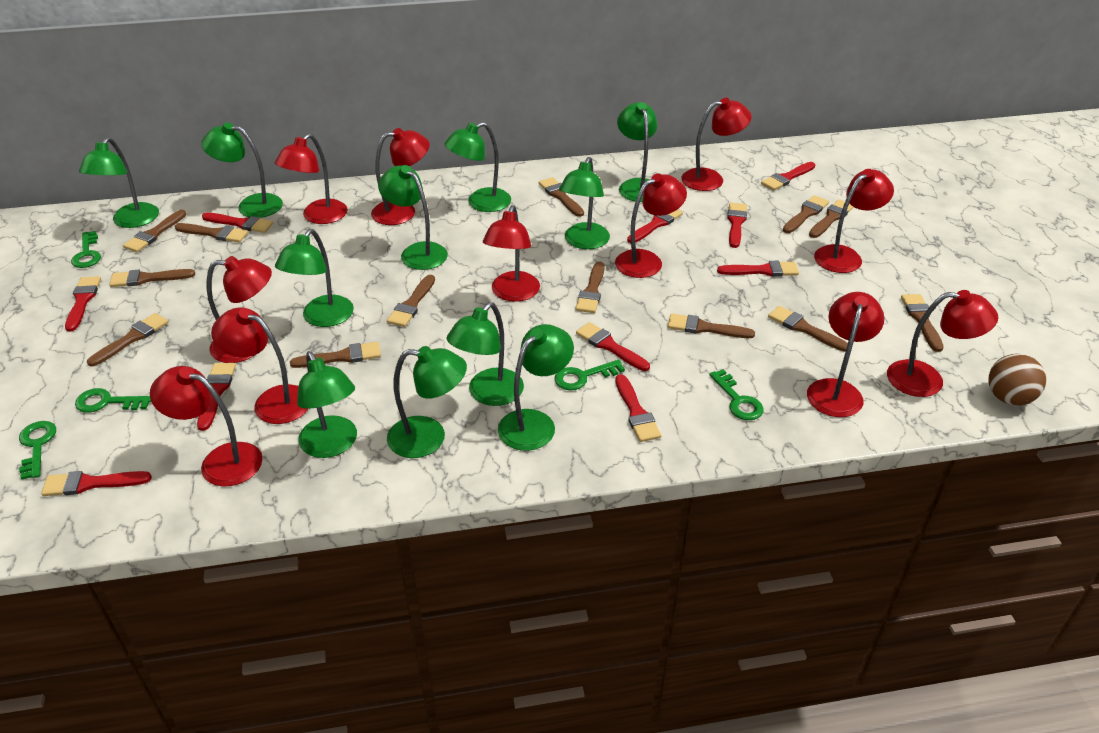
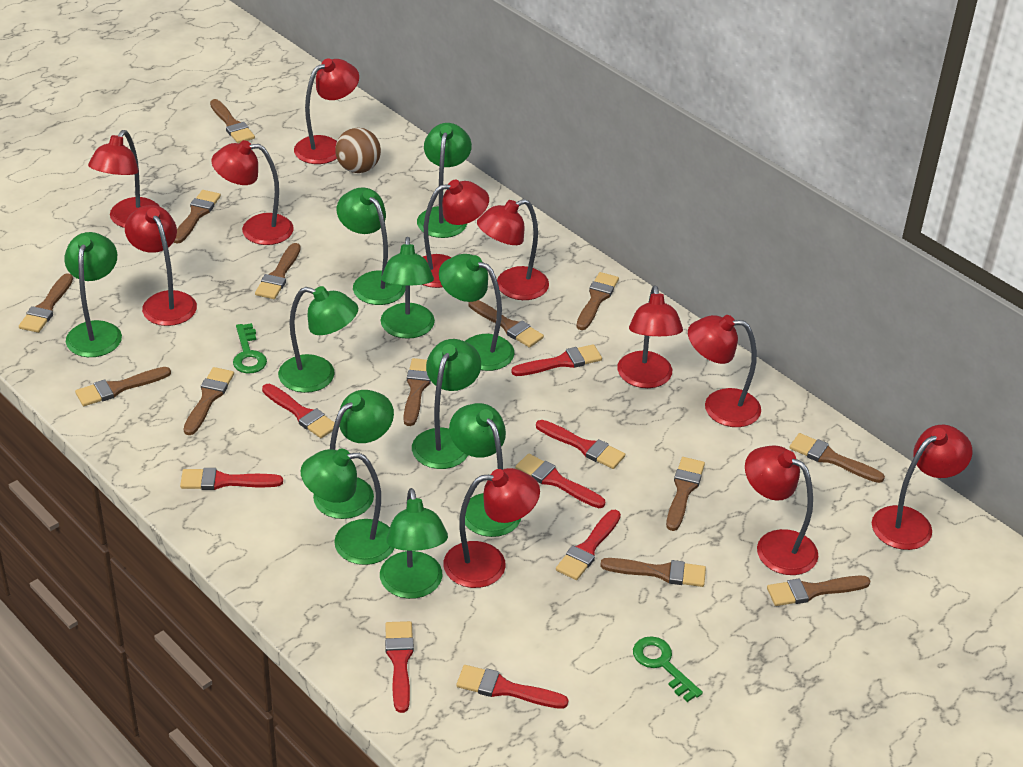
green key: [19,421,56,480] [71,231,101,268] [75,388,151,413] [554,360,625,390] [710,369,764,420] = 5 -> [233,323,267,374] [633,636,703,702] = 2
red brush: [41,471,152,496] [65,276,101,332] [197,363,236,431] [202,213,273,233] [576,322,650,371] [615,374,661,442] [627,209,683,243] [717,261,799,277] [727,203,747,248] [761,162,815,191] = 10 -> [180,468,283,490] [262,384,335,438] [385,621,414,713] [456,665,568,709] [511,344,602,376] [515,454,605,508] [536,420,625,469] [556,510,621,580] = 8

